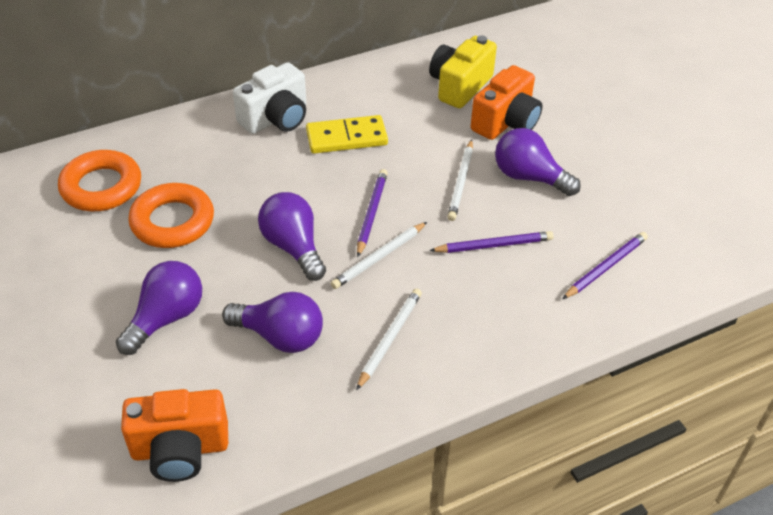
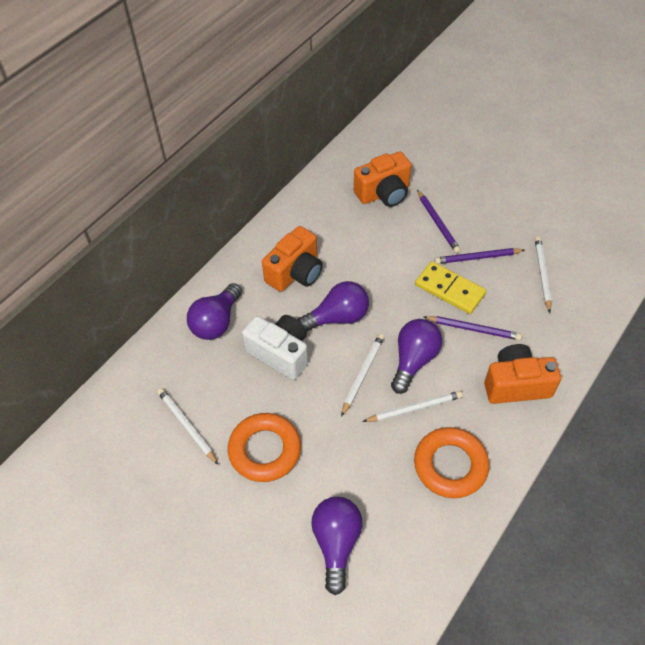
orange camera: [121,389,228,482] [471,65,542,140] = 2 -> [262,226,323,292] [354,151,411,207] [484,344,561,404] = 3
white pencil: [331,222,427,289] [356,288,422,390] [447,139,473,221] = 3 -> [157,388,218,465] [341,334,384,417] [362,391,463,422] [535,237,552,313] = 4
yellow camera: [429,35,497,108] = 1 -> none = 0

